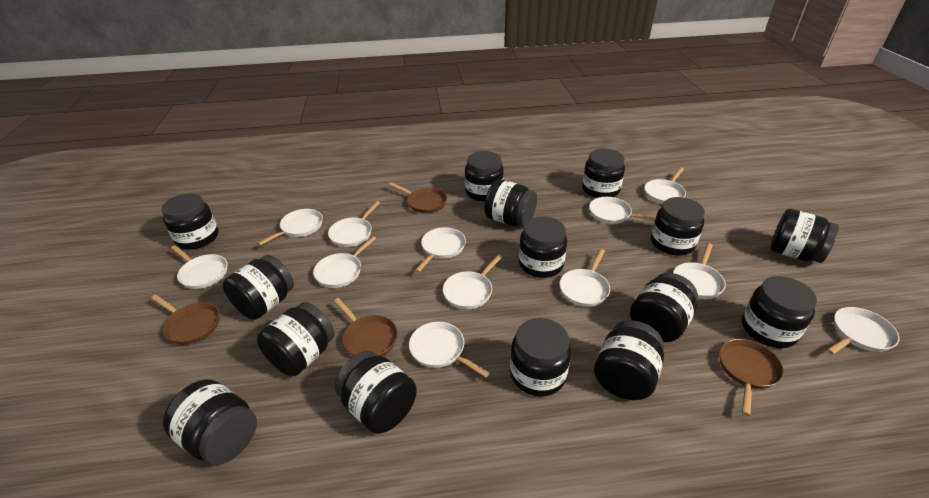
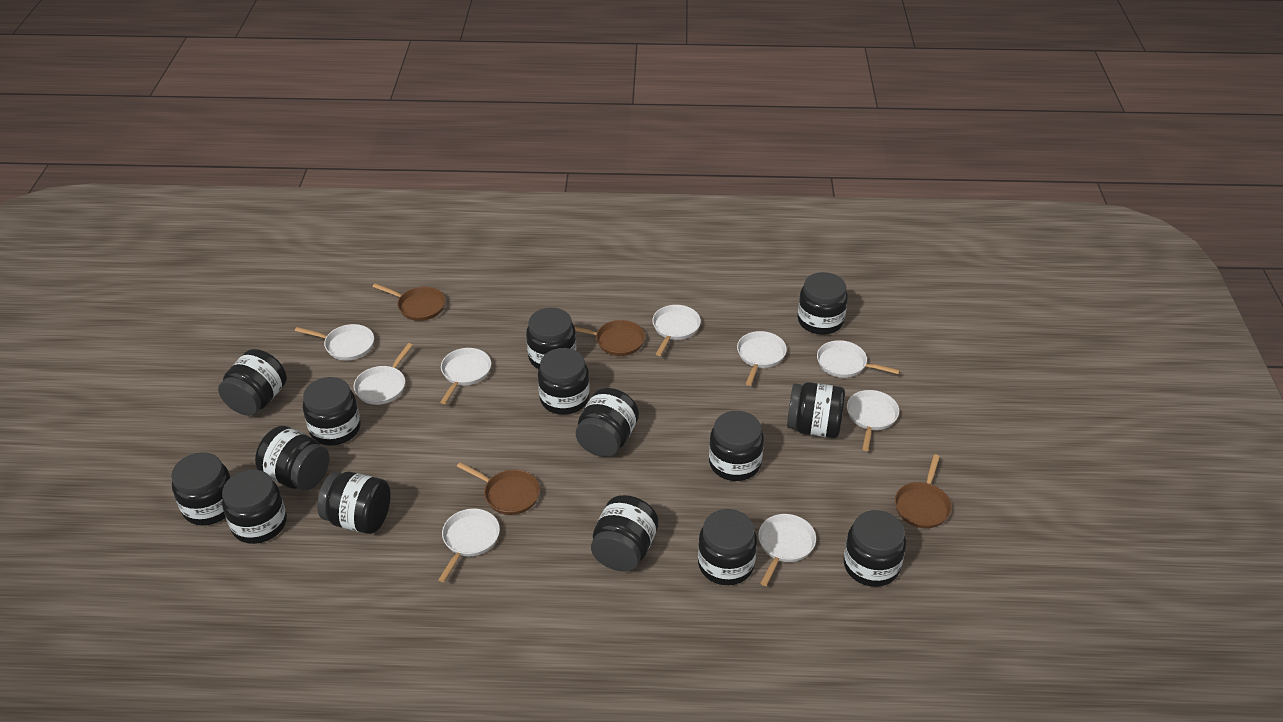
white pan: [171,245,227,289] [257,209,323,246] [313,236,376,288] [328,201,380,247] [409,322,490,378] [415,227,466,272] [443,254,503,309] [559,249,610,307] [589,197,655,224] [644,167,686,204] [673,243,726,299] [827,307,900,355] = 12 -> [295,324,374,361] [354,343,413,405] [438,508,500,582] [440,348,491,404] [652,305,701,356] [737,331,787,386] [758,514,816,586] [817,340,900,378] [847,390,899,451] = 9

